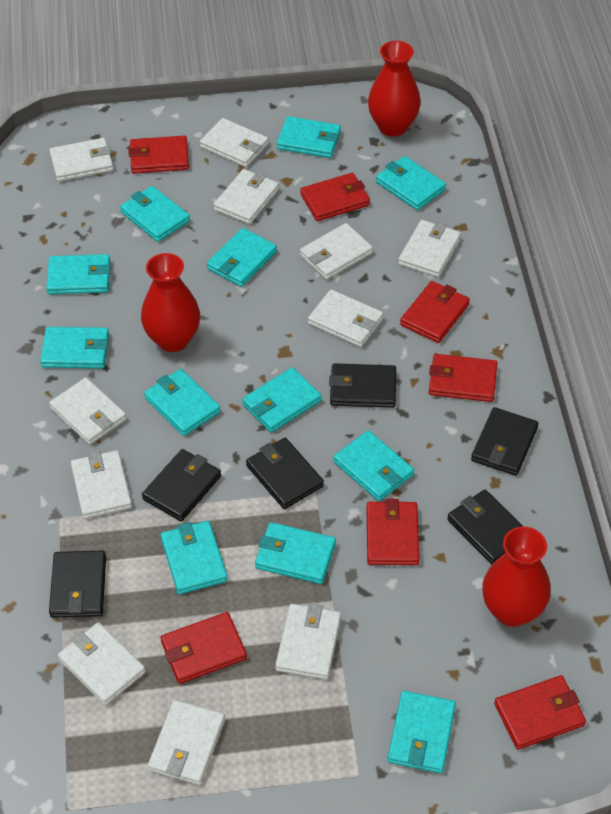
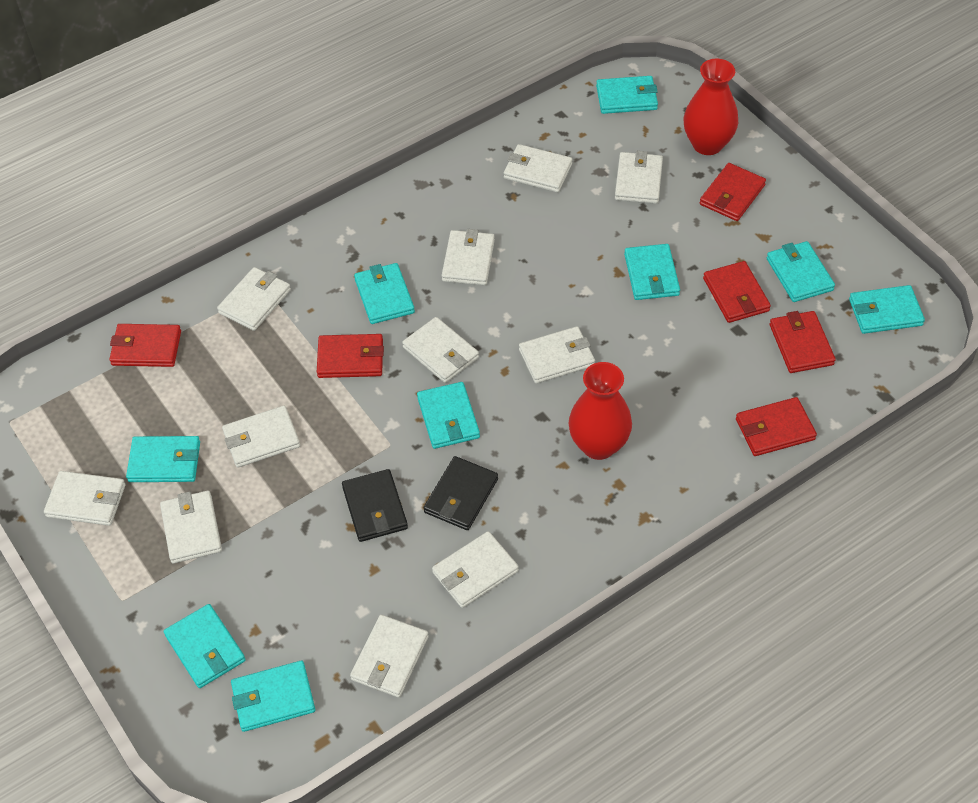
black wallet: [49,551,106,618] [142,449,221,522] [246,438,324,509] [329,363,396,408] [447,490,523,564] [471,407,539,476] = 6 -> [342,469,408,542] [424,456,498,530] = 2
red vase: [141,253,200,352] [368,41,421,136] [482,526,551,627] = 3 -> [568,362,632,460] [684,59,738,155] = 2
red wallet: [128,136,189,174] [161,612,247,684] [300,173,370,221] [366,499,420,565] [400,281,470,343] [429,354,497,402] [494,675,586,750] = 7 -> [109,324,181,367] [317,334,384,378] [700,163,766,221] [703,261,771,323] [736,397,817,456] [770,311,836,373] = 6
turquoise wallet: [40,327,109,369] [46,254,111,294] [120,186,190,242] [144,369,221,436] [161,521,228,594] [207,228,277,287] [242,367,321,433] [255,522,336,584] [277,116,341,158] [333,430,414,501] [376,156,446,210] [388,691,456,773] = 12 -> [126,436,200,482] [164,604,246,688] [231,661,315,732] [354,263,415,324] [417,382,480,449] [596,76,658,114] [624,244,680,300] [767,241,835,302] [849,285,925,334] = 9

